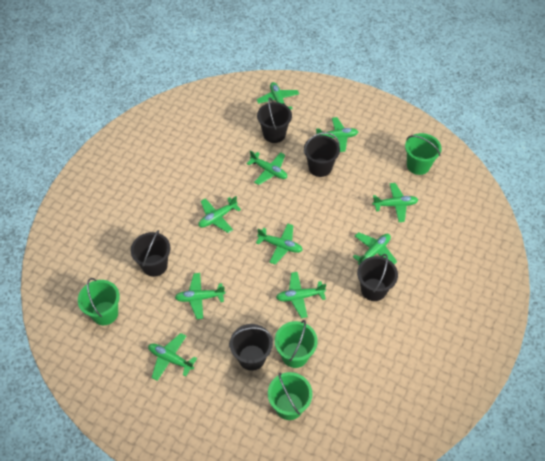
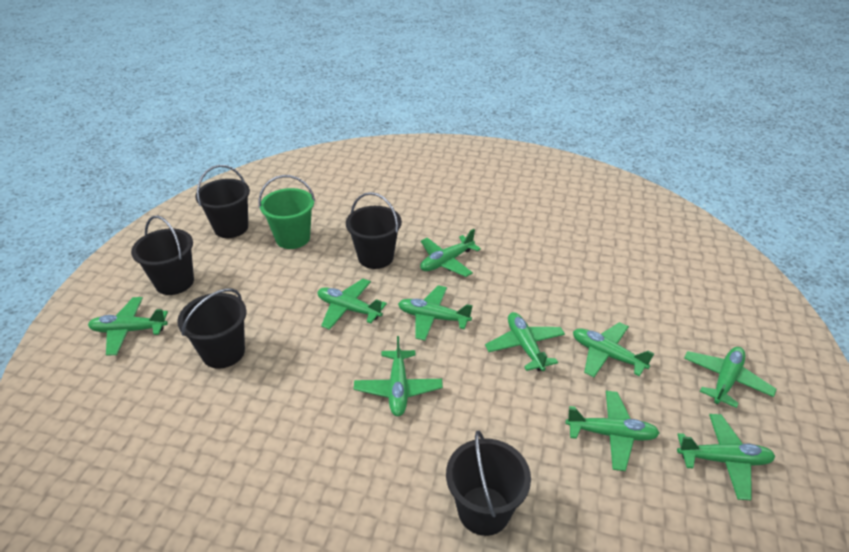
green bucket: [78,278,120,325] [268,372,312,420] [275,320,318,368] [405,133,442,175] = 4 -> [258,175,315,249] = 1

